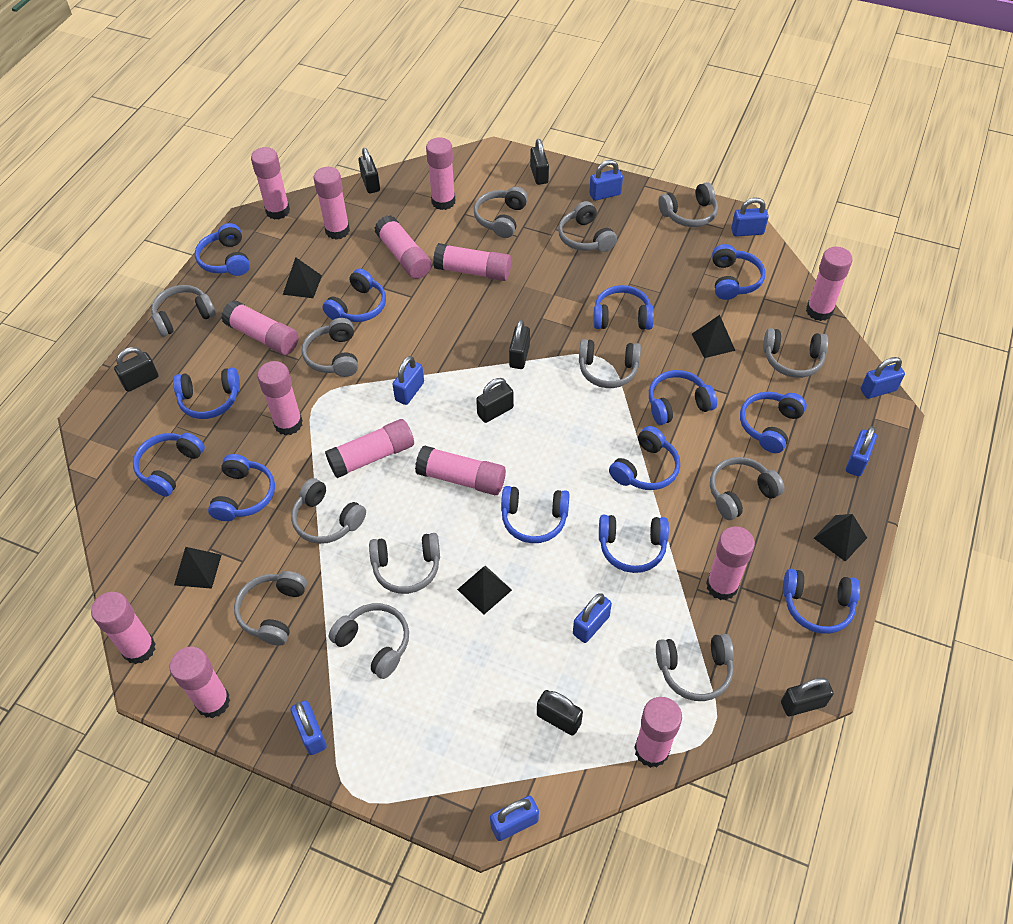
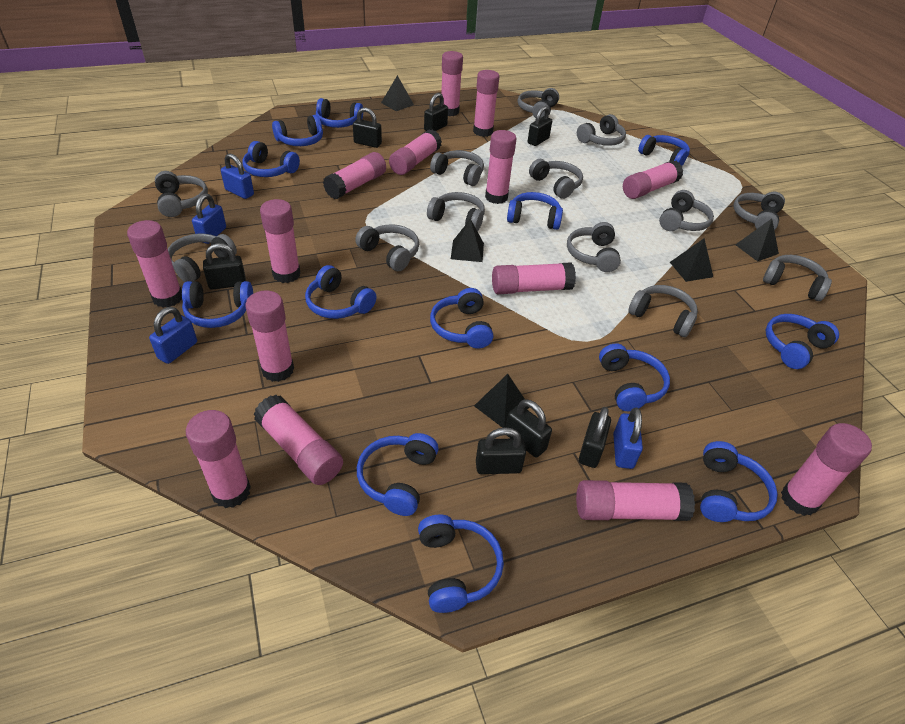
blue padlock: [290,700,327,755] [392,356,424,405] [490,796,539,841] [573,593,612,643] [589,160,623,201] [731,198,769,236] [846,426,877,477] [861,357,905,399] = 8 -> [149,307,197,364] [192,193,226,244] [221,153,254,199] [613,407,643,469] = 4

